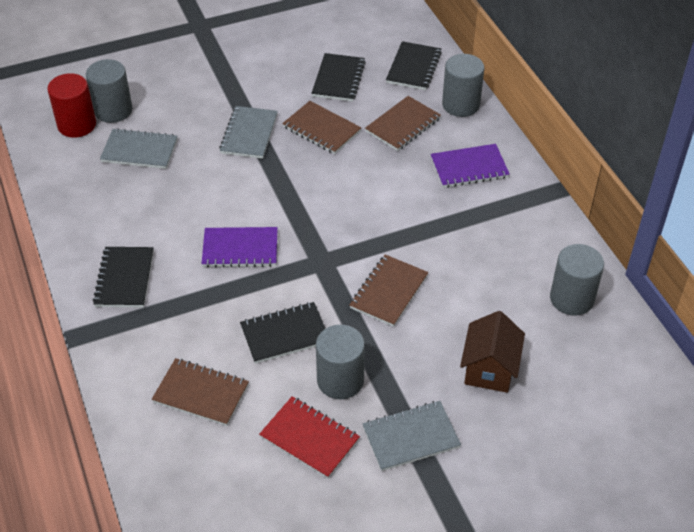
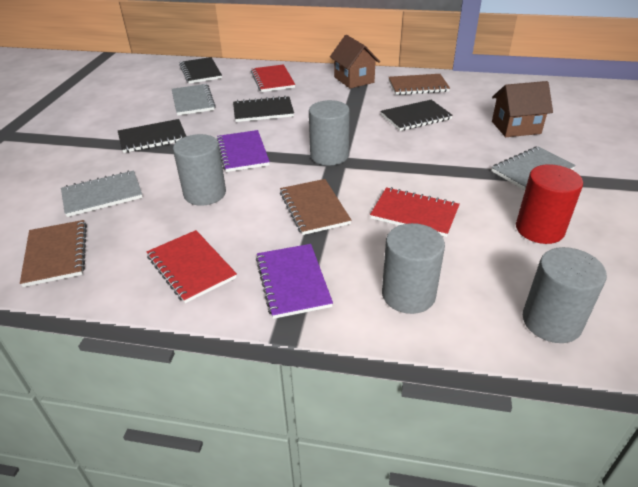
brown house: [460,311,525,393] = 1 -> [330,35,380,89] [492,81,553,137] = 2
brown notebook: [152,358,249,426] [282,101,361,154] [349,255,428,327] [365,96,441,151] = 4 -> [20,220,87,287] [280,179,351,235] [389,74,450,95] = 3
red notebook: [259,396,360,478] = 1 -> [147,230,237,303] [251,64,295,92] [370,187,460,237] = 3

